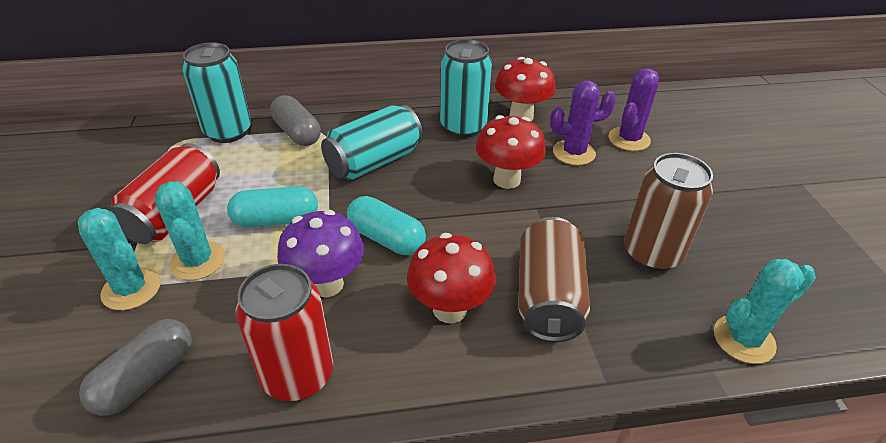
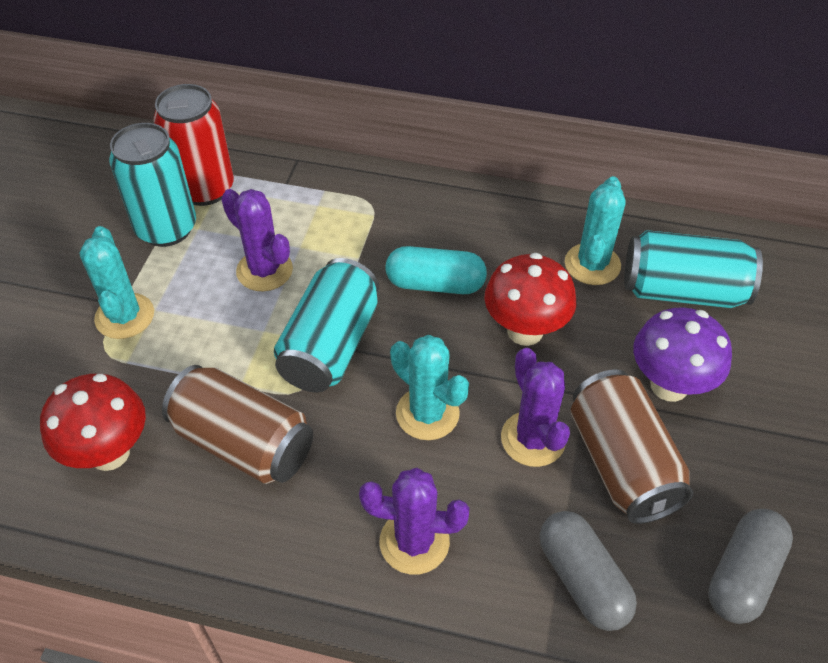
purple cactus: [550,81,616,165] [609,68,659,151] = 2 -> [221,189,293,291] [359,468,469,575] [501,348,570,467] = 3
red can: [109,143,220,244] [235,264,333,401] = 2 -> [153,84,234,206] = 1
red mushroom: [407,233,496,323] [476,115,546,189] [495,57,556,121] = 3 -> [40,374,146,471] [484,253,576,346] = 2
turquoise capsule: [227,186,318,227] [347,196,426,255] = 2 -> [386,246,487,294] = 1

